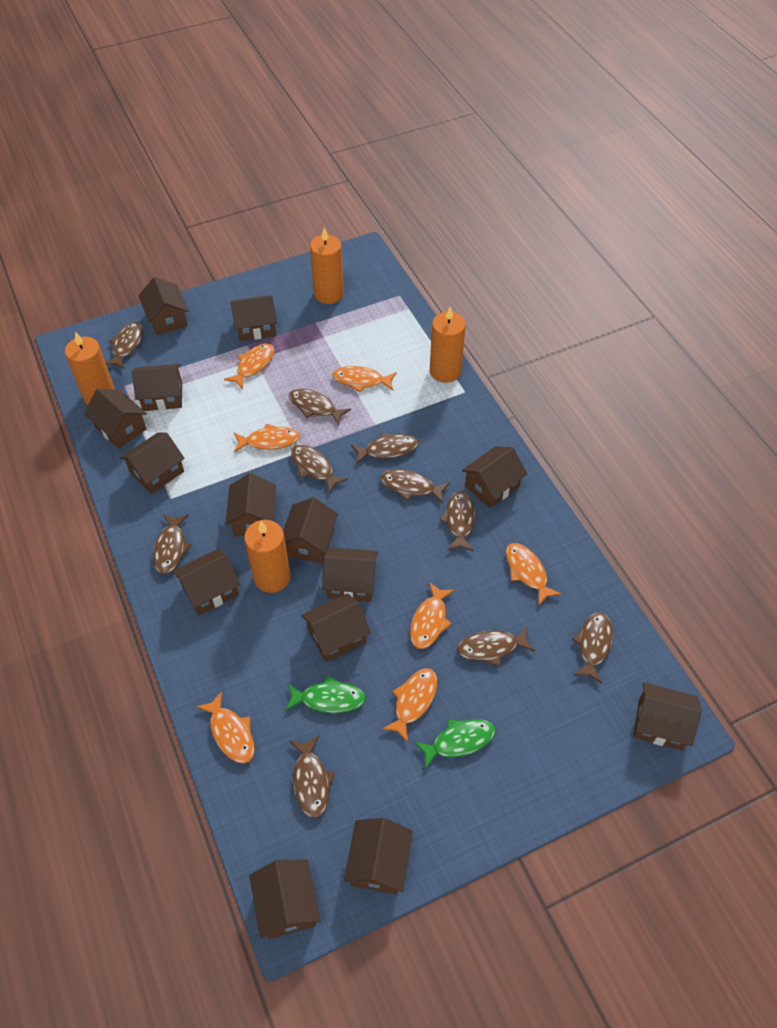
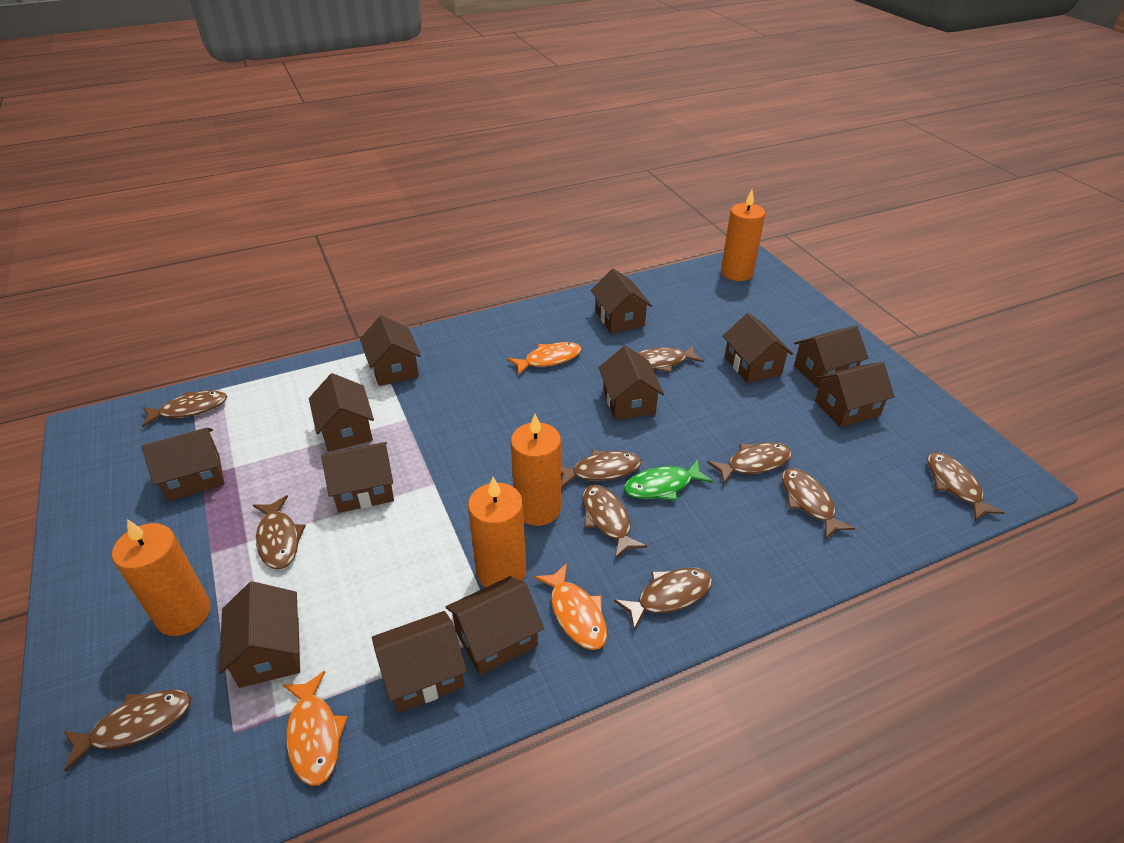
brown house: [84,389,147,449] [120,433,185,494] [132,364,182,411] [138,277,188,335] [173,549,240,615] [226,473,276,536] [230,295,277,341] [249,859,321,939] [283,497,338,564] [301,593,371,662] [322,547,378,602] [344,818,413,895] [462,446,527,508] [633,682,702,750] = 14 -> [141,428,225,501] [219,581,300,688] [309,373,374,452] [321,442,394,513] [360,315,421,386] [372,611,467,713] [446,576,544,675] [591,268,652,333] [599,346,664,420] [723,313,793,383] [794,326,868,389] [815,362,895,427] = 12
green fish: [285,676,366,713] [414,719,495,769] = 2 -> [624,460,713,501] = 1
orange fish: [196,691,255,764] [224,343,274,389] [233,424,300,453] [332,366,397,393] [382,668,437,742] [410,582,455,649] [506,543,562,605] = 7 -> [282,671,348,786] [508,342,582,375] [534,563,607,650] = 3

